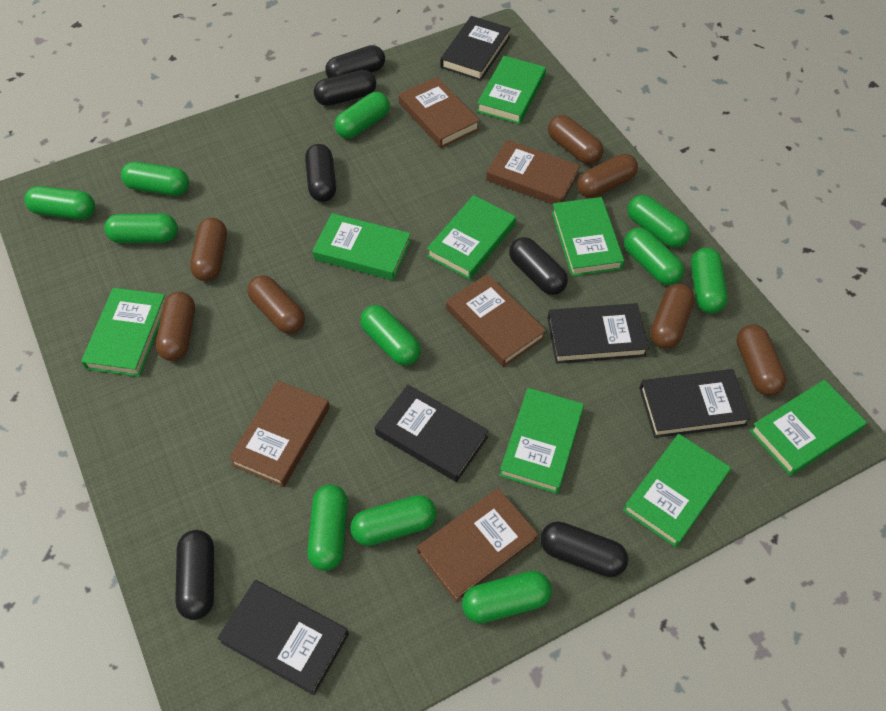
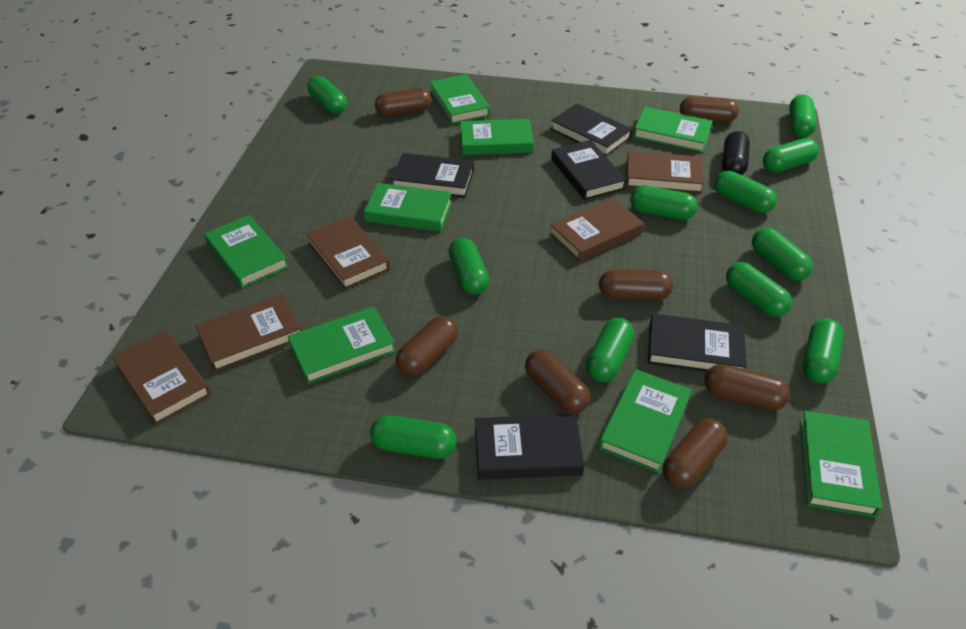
black capsule: [175,530,214,620] [305,144,336,202] [314,70,376,106] [325,45,385,78] [509,237,568,295] [540,521,628,577] = 6 -> [722,131,750,175] = 1

